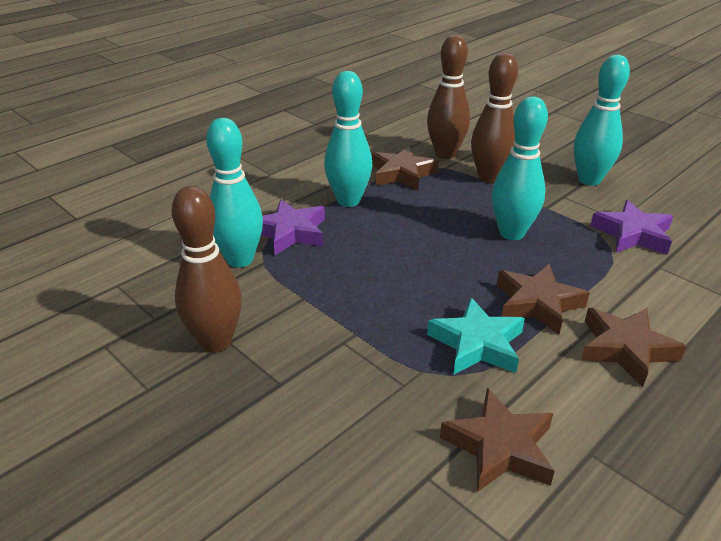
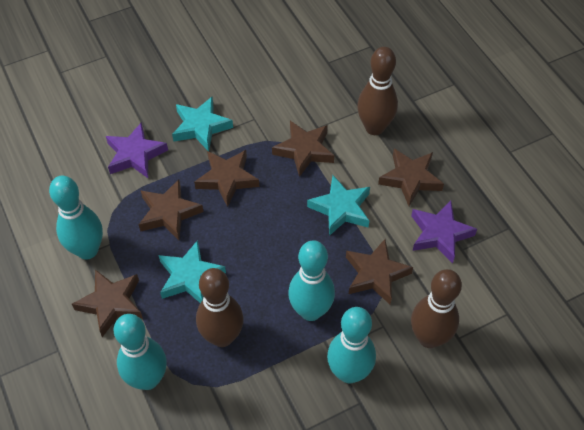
brown star: [372,146,439,190] [440,388,555,492] [497,264,590,335] [581,308,687,387] = 4 -> [72,269,143,337] [139,179,204,240] [194,150,259,207] [272,121,334,177] [346,239,413,304] [378,149,444,206] = 6
turquoise star: [427,298,525,375] = 1 -> [158,240,226,303] [172,97,233,151] [307,175,370,236] = 3

